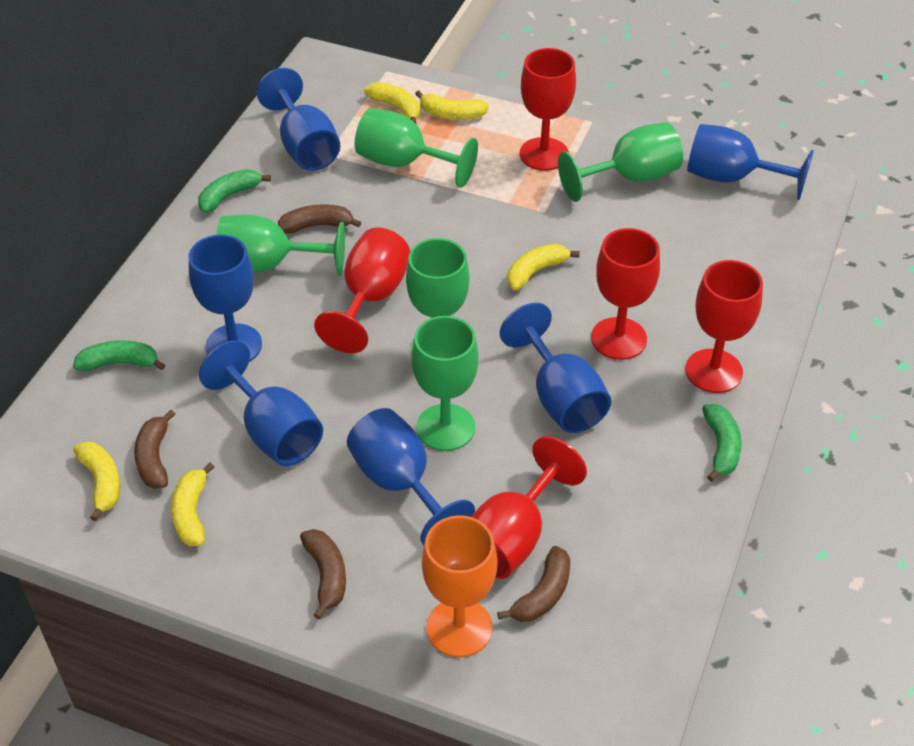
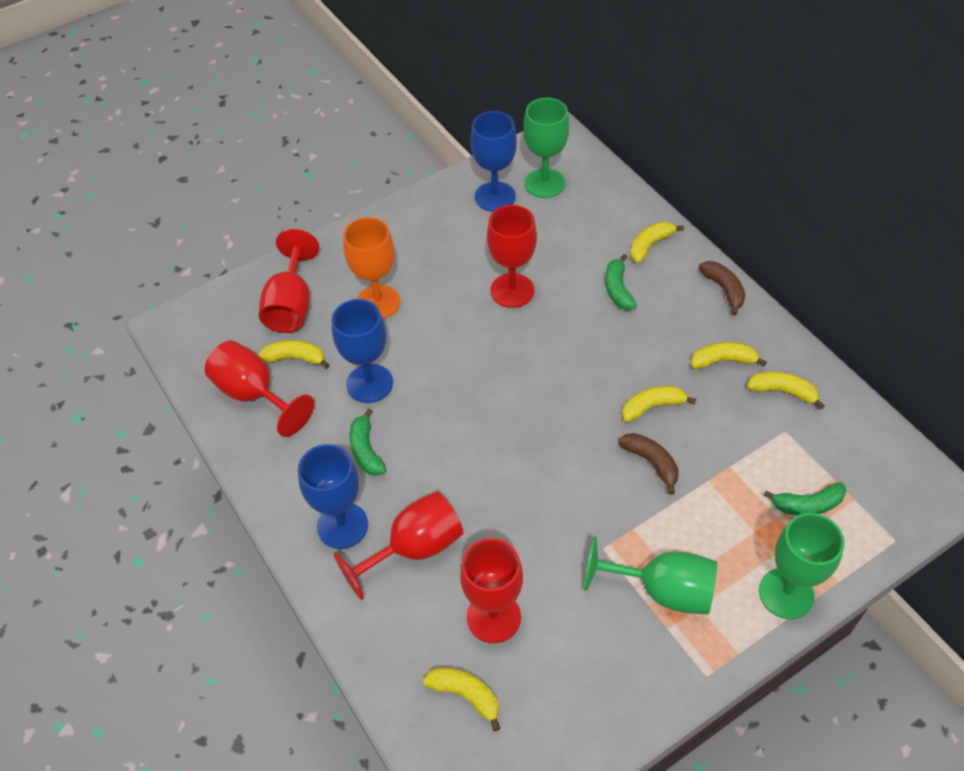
blue goblet: [189,235,262,362] [199,340,323,466] [257,68,340,171] [347,408,475,545] [500,303,611,433] [687,124,814,200] = 6 -> [298,444,368,549] [332,299,393,403] [470,111,517,212] = 3
brown banana: [134,410,175,489] [278,205,361,234] [300,529,346,619] [497,546,570,622] = 4 -> [618,433,679,495] [699,261,745,315] = 2
green goblet: [216,215,345,276] [355,108,478,188] [406,238,470,354] [412,316,479,451] [558,122,683,202] = 5 -> [523,98,569,198] [584,536,717,615] [759,513,845,619] = 3
yellow banana: [73,442,120,521] [171,463,214,546] [364,82,420,124] [415,90,489,120] [507,244,580,290] = 5 -> [258,340,329,369] [423,668,500,731] [622,386,696,422] [630,221,684,263] [691,342,767,369] [747,371,824,409] = 6

